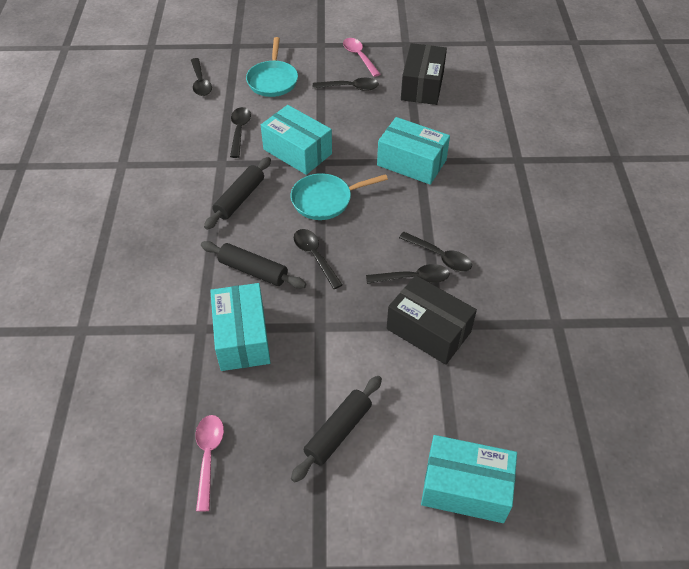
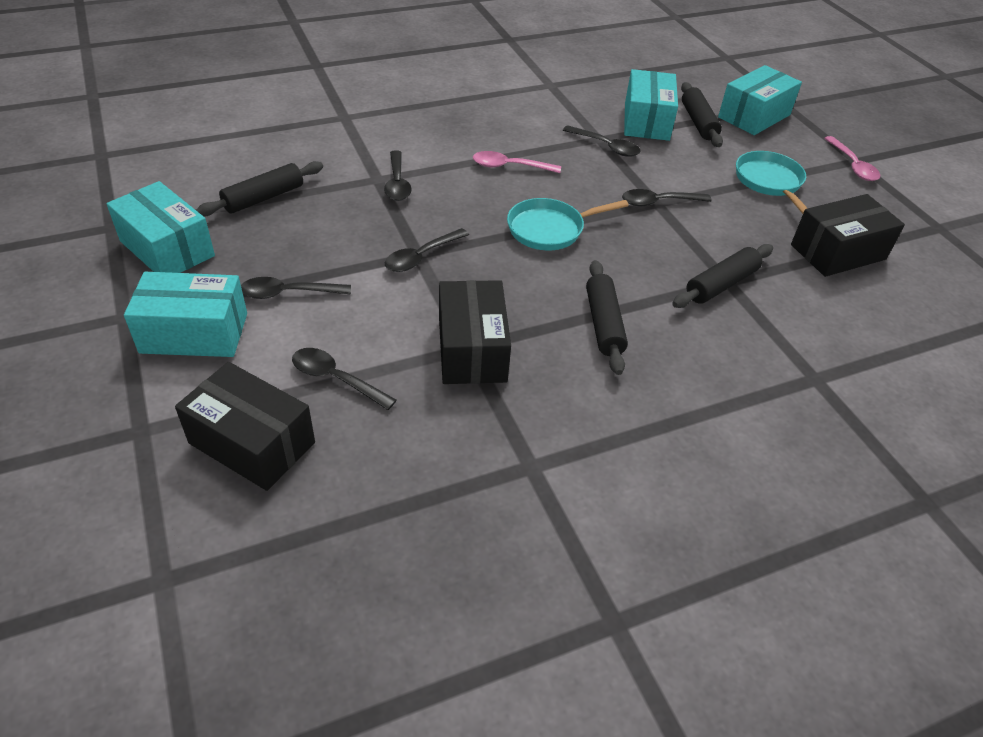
black box: [387,275,477,365] [401,43,447,105] = 2 -> [175,362,315,491] [439,280,511,384] [791,194,905,277] = 3
black rolling pin: [201,241,306,289] [204,157,271,230] [291,376,382,482] = 3 -> [196,161,323,216] [586,260,628,375] [672,244,773,308] [681,82,723,147] = 4

